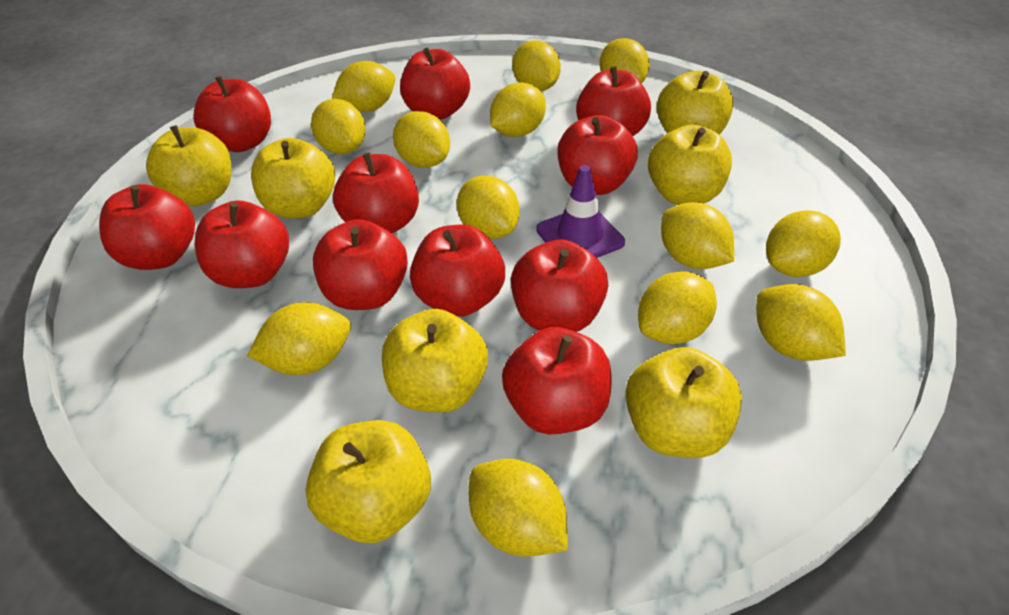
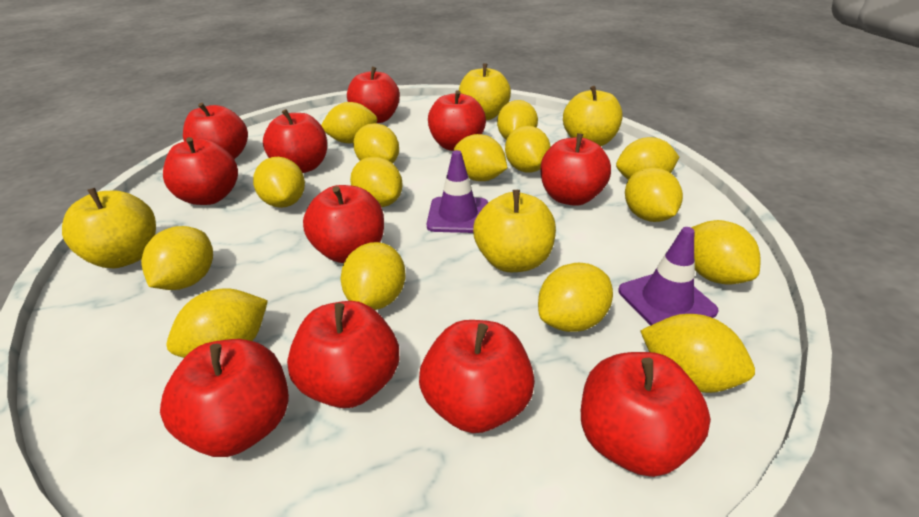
purple traffic cone: [536,165,625,258] = 1 -> [427,150,488,233] [618,227,719,326] = 2
yellow apple: [146,125,232,206] [251,138,335,219] [306,420,431,543] [382,309,488,412] [625,347,742,458] [648,125,732,205] [657,71,733,135] = 7 -> [62,188,156,269] [459,63,511,120] [473,190,556,272] [563,86,622,147] = 4
yellow lemon: [247,302,351,375] [311,99,366,154] [332,61,395,112] [393,111,450,168] [457,175,520,239] [469,459,568,557] [490,83,546,137] [512,40,561,91] [600,38,650,83] [638,272,717,344] [661,202,734,269] [756,284,846,361] [766,210,841,277] = 13 -> [141,226,213,290] [167,288,268,358] [253,157,305,208] [321,102,377,143] [341,242,406,310] [350,157,403,207] [353,123,399,163] [454,134,507,181] [497,100,538,140] [505,126,551,173] [538,263,613,332] [616,137,679,180] [625,167,683,222] [640,314,755,393] [691,220,761,284] = 15

